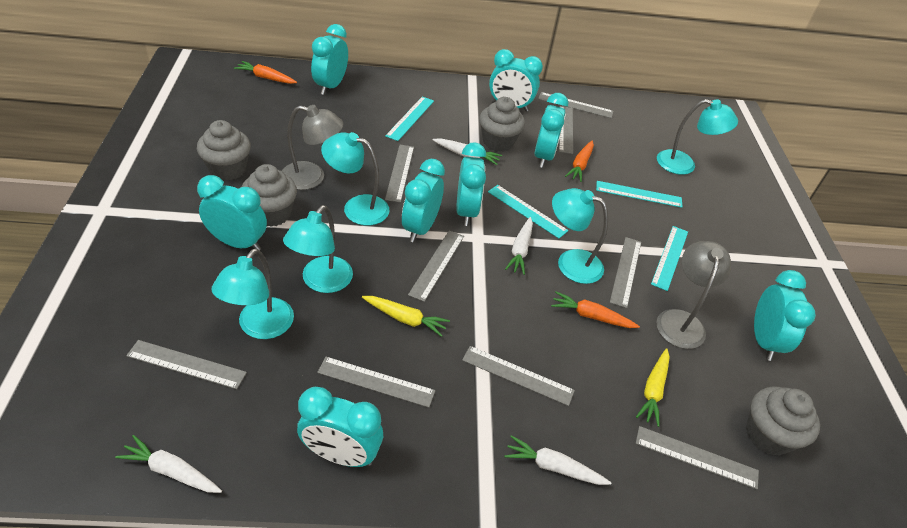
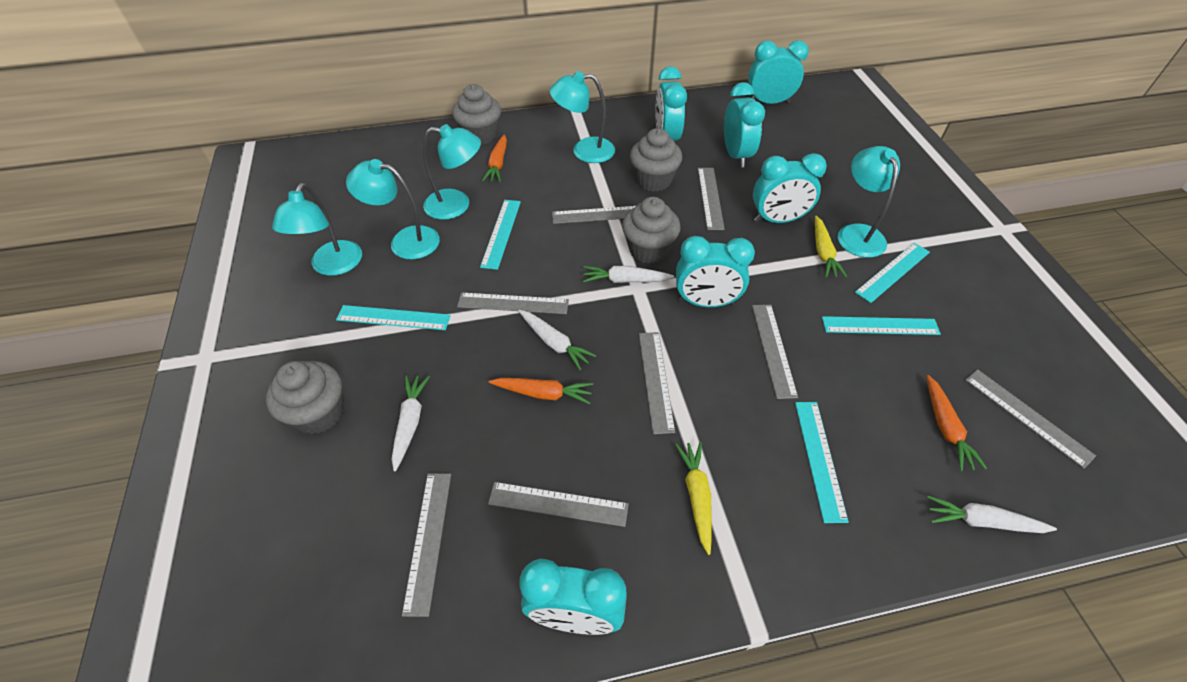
grey lamp: [282,105,344,190] [656,241,731,349] = 2 -> none = 0
grey ruler: [126,340,247,389] [317,357,435,408] [385,145,414,202] [408,231,464,302] [462,346,575,406] [538,92,614,118] [559,106,573,154] [610,237,641,308] [636,426,759,489] = 9 -> [402,473,451,617] [457,292,569,314] [488,482,629,527] [552,206,635,224] [639,332,675,434] [698,168,725,230] [752,304,798,399] [965,369,1096,469] = 8
turquoise clock: [197,175,267,250] [297,387,383,467] [311,24,348,95] [402,159,445,242] [456,142,486,226] [489,49,543,112] [535,93,568,168] [754,270,816,361] = 8 -> [519,559,627,635] [655,66,687,141] [676,236,755,307] [724,82,765,168] [748,40,809,104] [753,153,827,223] = 6
turquoise ruler: [385,96,434,141] [488,185,568,238] [596,181,682,208] [651,226,688,291] = 4 -> [336,305,451,330] [480,200,521,270] [795,402,849,523] [822,316,941,335] [855,243,930,303] = 5

